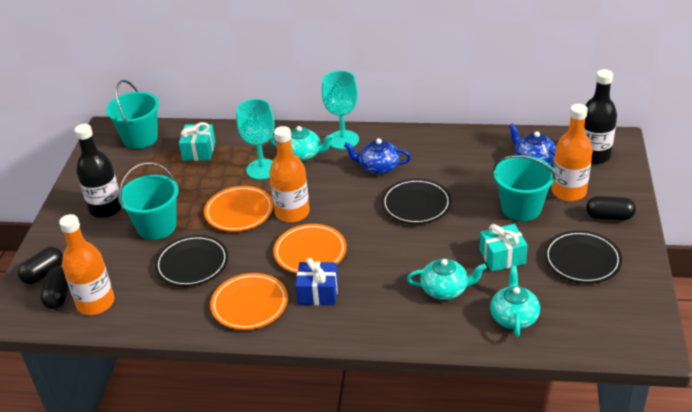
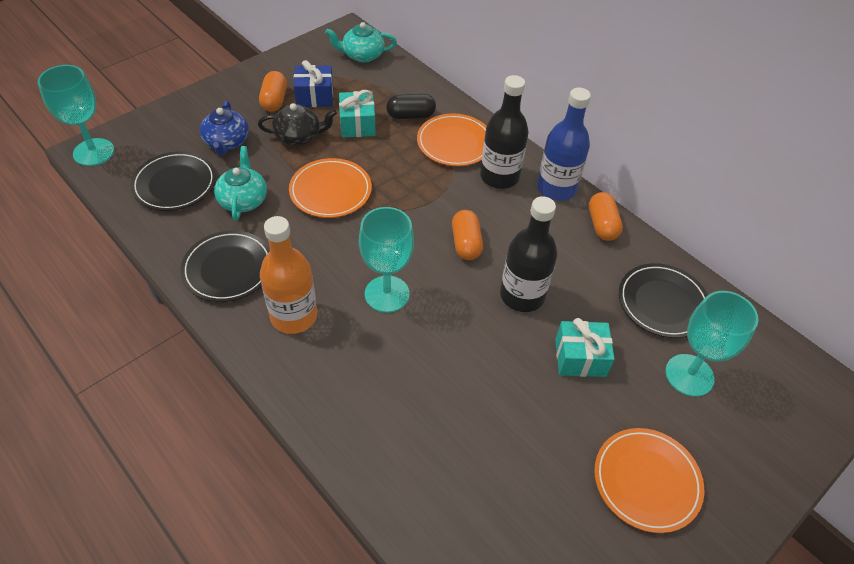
black capsule: [18,247,63,284] [41,266,69,309] [586,196,636,220] = 3 -> [386,94,436,119] = 1
black teapot: none = 0 -> [258,103,337,146] = 1
blue bottle: none = 0 -> [537,87,591,201] = 1
blue teapot: [344,138,411,174] [509,123,556,167] = 2 -> [200,101,249,155] = 1
orange bottle: [59,214,114,315] [269,126,310,223] [551,104,593,201] = 3 -> [260,216,317,334] = 1
orange capsule: none = 0 -> [259,71,287,112] [452,210,483,260] [589,192,623,241] = 3
turquoise bucket: [106,80,159,149] [119,162,179,240] [493,155,556,221] = 3 -> none = 0
turquoise goblet: [236,99,275,180] [322,71,359,150] = 2 -> [38,65,114,166] [359,207,414,313] [666,291,759,397] = 3
turquoise teapot: [271,126,334,161] [407,258,487,300] [490,266,540,337] = 3 -> [214,146,267,221] [325,22,397,62] = 2

